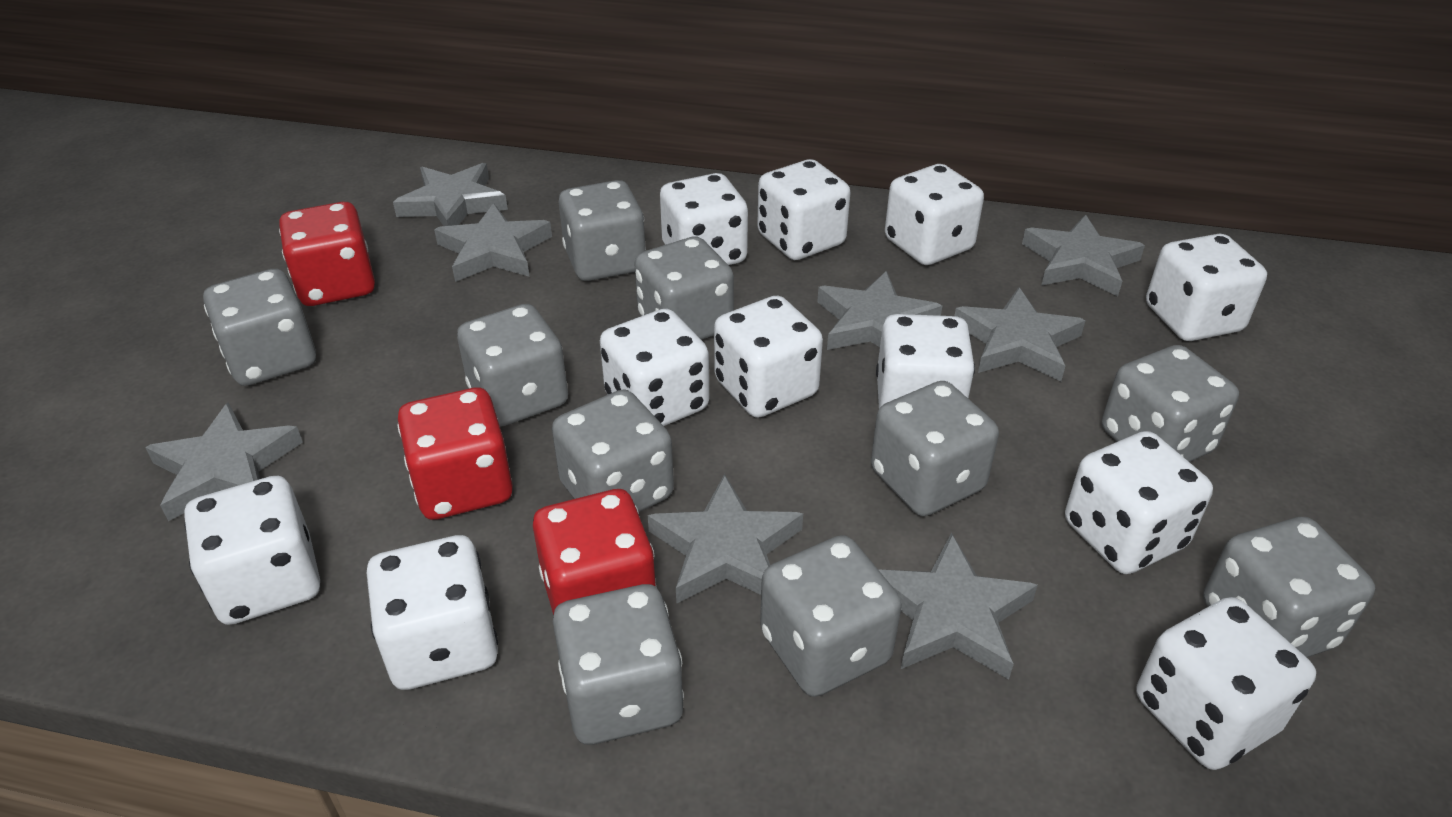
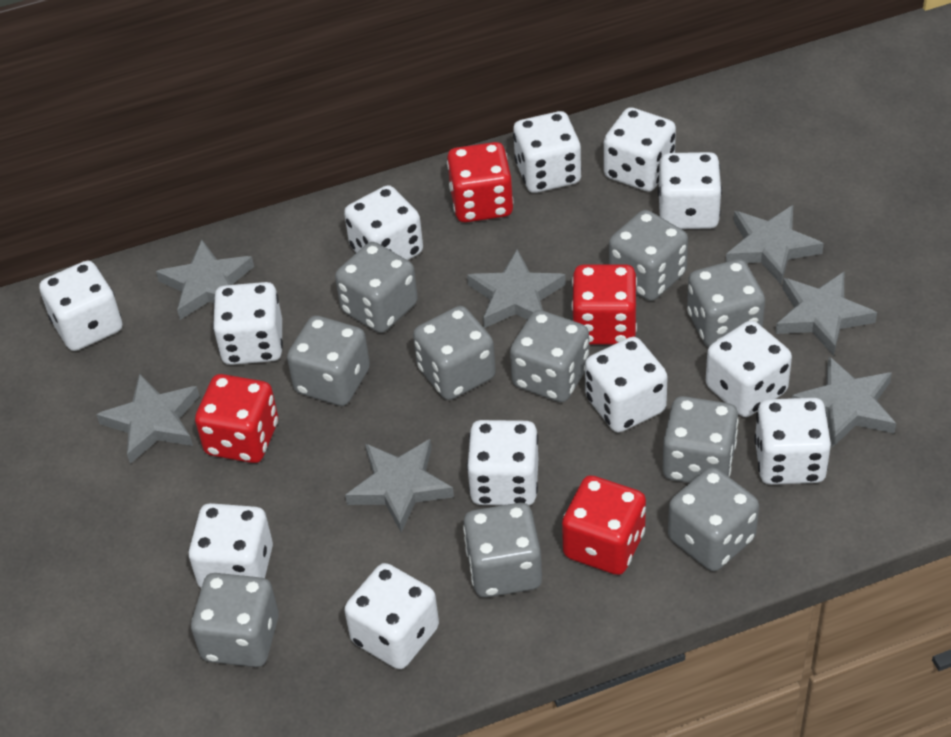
grey star: [145,403,303,521] [393,163,508,226] [434,203,552,282] [648,474,803,604] [817,271,942,350] [879,532,1038,679] [955,287,1086,381] [1022,215,1145,297] = 8 -> [96,373,199,464] [156,240,254,320] [345,439,454,533] [467,249,566,328] [726,205,824,284] [775,272,877,356] [792,356,896,448] = 7
red dice: [279,202,375,306] [398,388,513,520] [533,489,656,615] = 3 -> [195,374,278,463] [447,142,514,222] [562,475,646,575] [572,264,637,345] = 4
white dice: [184,476,320,625] [366,535,498,690] [600,309,709,426] [660,173,748,265] [714,296,823,418] [757,159,851,260] [876,314,975,408] [885,164,984,265] [1065,431,1213,574] [1136,597,1316,770] [1146,234,1267,341] = 11 -> [39,261,122,351] [189,503,273,588] [213,282,283,365] [344,185,423,260] [344,563,439,669] [467,420,538,505] [513,111,581,193] [585,337,668,432] [604,107,676,192] [658,152,722,229] [706,321,792,417] [754,398,831,485] = 12

